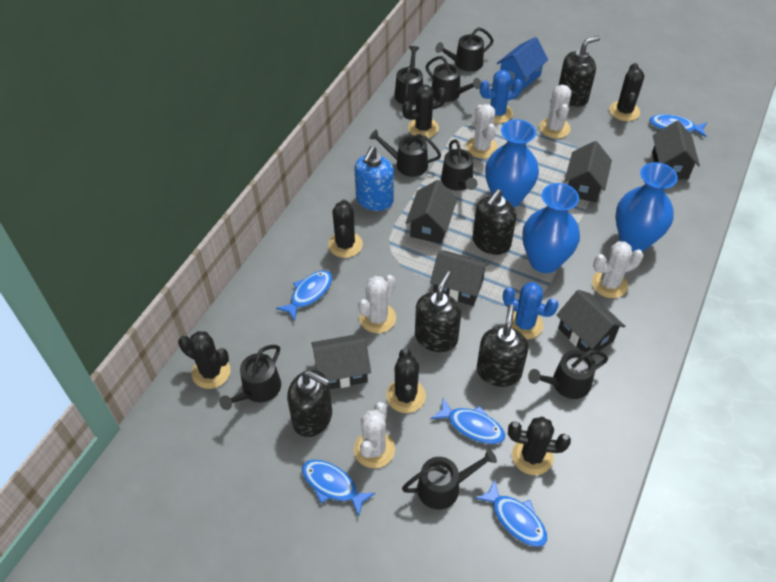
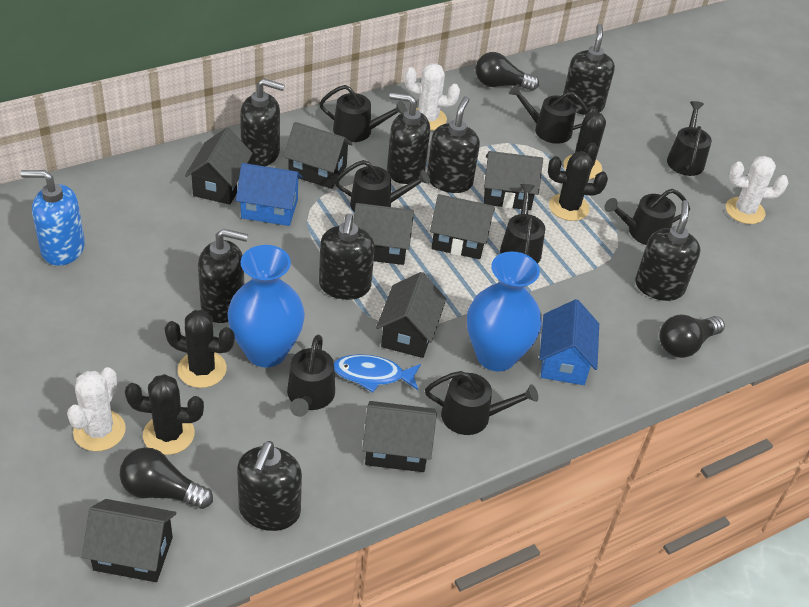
black cactus: [178,331,230,389] [328,199,363,258] [386,348,426,413] [402,85,447,138] [508,416,571,475] [609,63,644,121] = 6 -> [125,374,204,455] [165,310,235,388] [548,151,608,221] [563,106,606,179] = 4
black house: [311,333,371,389] [406,180,457,244] [430,250,489,306] [557,290,625,356] [565,141,612,202] [652,121,700,179] = 6 -> [82,499,177,582] [185,127,253,205] [283,122,353,189] [353,203,414,265] [362,401,437,472] [376,272,446,358] [430,194,495,259] [484,151,543,210] = 8
black light bulb: none = 0 -> [120,447,213,509] [475,52,539,91] [659,315,725,358] = 3
black soap dispenser: [287,370,332,437] [415,271,461,352] [473,189,517,255] [477,304,529,387] [559,36,600,107] = 5 -> [198,229,248,323] [237,441,302,531] [240,78,285,166] [319,214,375,300] [387,92,430,184] [427,96,480,193] [563,24,615,115] [635,200,700,301] = 8
blue cactus: [480,70,523,123] [503,282,559,340] = 2 -> none = 0
blue fish: [276,271,332,321] [302,460,375,516] [431,398,505,444] [475,479,547,547] [649,114,707,137] = 5 -> [334,354,421,392] = 1
blue house: [497,37,548,91] = 1 -> [236,163,303,226] [539,299,599,385] = 2
blue vase: [485,120,539,207] [522,183,580,273] [616,162,678,252] = 3 -> [227,245,305,368] [467,251,542,372] = 2
white cactus: [354,402,395,468] [358,275,396,333] [466,104,498,159] [540,84,572,139] [592,241,643,298] = 5 -> [67,367,126,451] [405,63,460,131] [726,156,788,224] = 3

